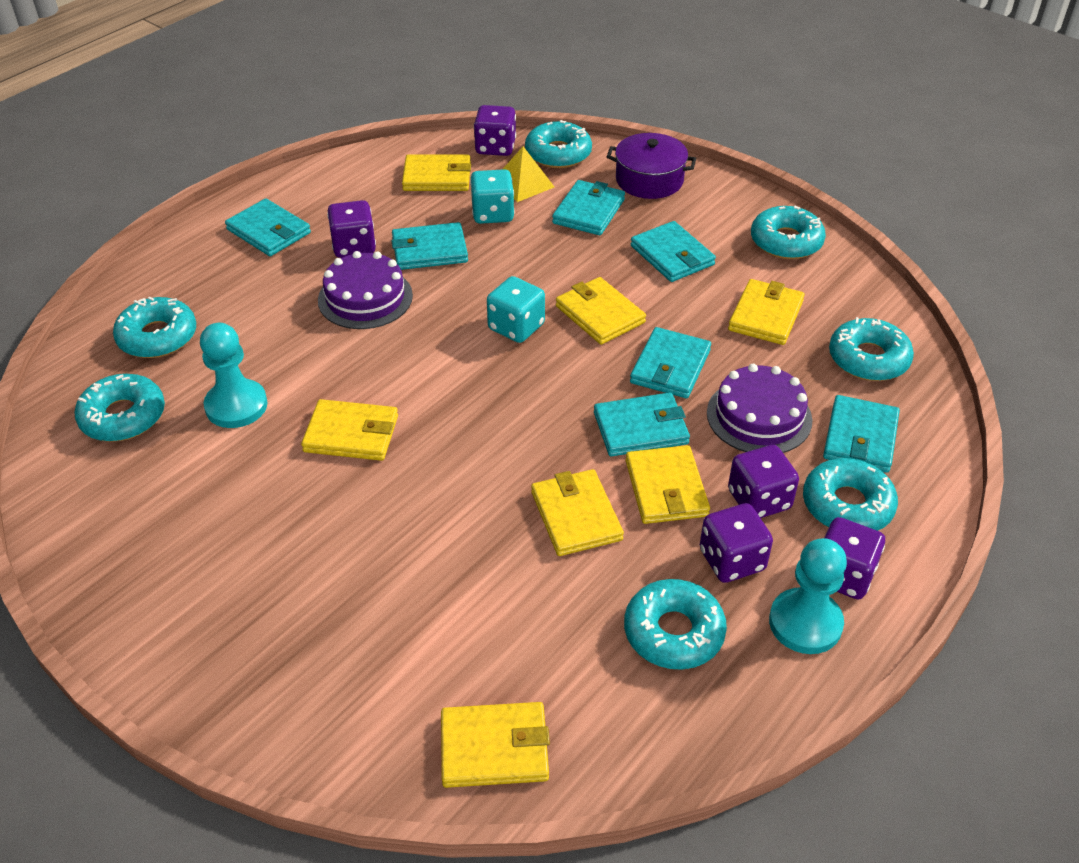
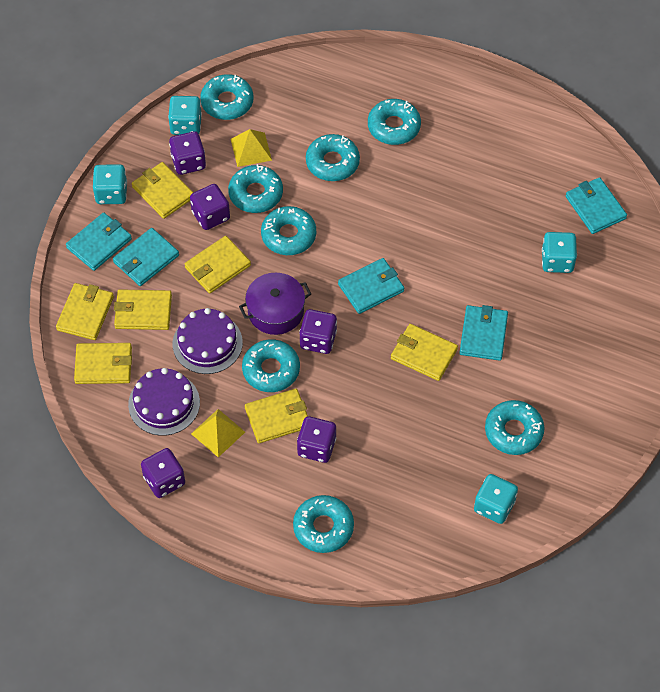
turquoise dice: [470,169,515,224] [487,276,545,343] = 2 -> [93,164,127,204] [168,96,202,135] [474,474,518,524] [542,232,577,273] = 4
turquoise donut: [74,374,165,442] [113,297,196,358] [525,120,592,168] [624,579,727,670] [751,205,826,259] [803,458,898,531] [829,317,914,381] = 7 -> [200,74,254,120] [228,164,283,213] [242,339,300,392] [261,206,316,255] [293,495,354,553] [306,134,360,181] [368,99,421,145] [485,400,545,455] = 8
turquoise pawn: [200,323,268,428] [769,538,847,654] = 2 -> none = 0
turquoise wallet: [225,198,311,256] [391,222,468,270] [552,180,625,235] [594,392,690,457] [630,327,711,398] [631,221,716,282] [823,395,900,473] = 7 -> [66,213,132,271] [113,228,179,286] [338,258,404,314] [459,305,508,361] [566,177,627,234] = 5
yellow pyramid: [502,147,554,202] = 1 -> [191,409,245,457] [231,129,272,167] = 2

